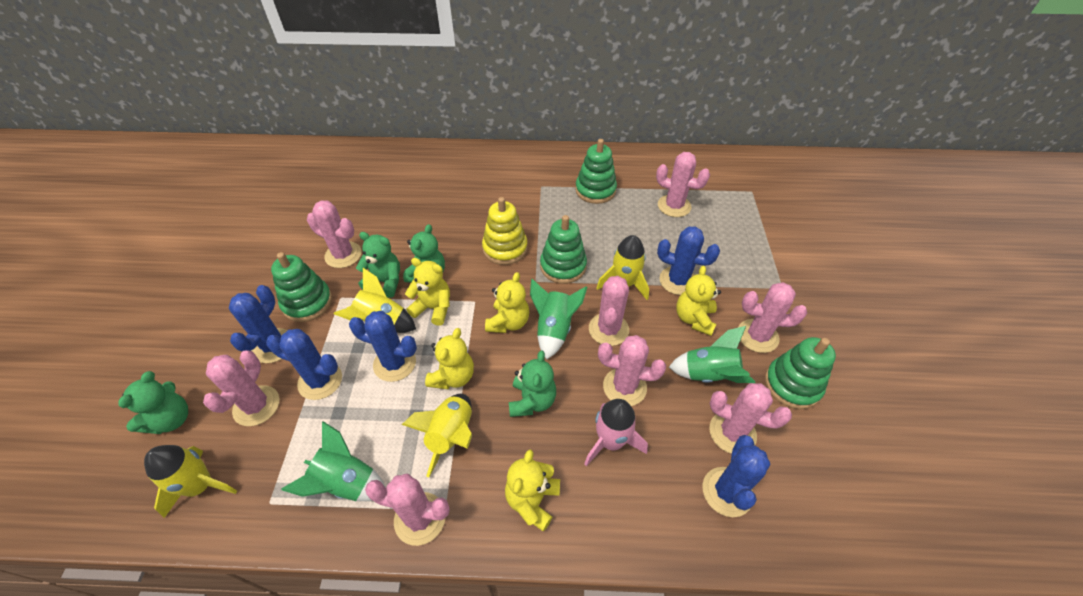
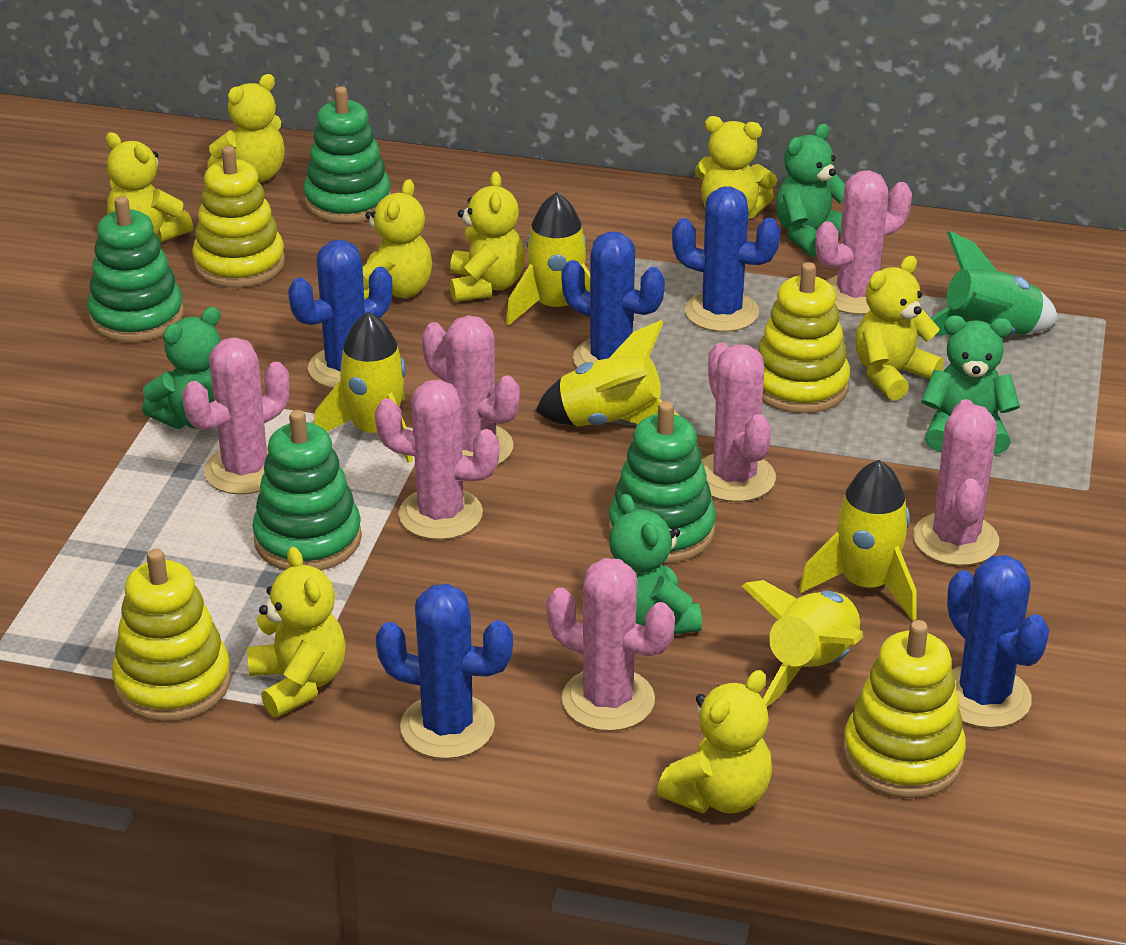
green rocket: [281,421,385,501] [530,279,587,359] [669,326,755,383] = 3 -> [931,231,1058,335] = 1
pink cactus: [203,350,280,426] [307,200,362,268] [365,473,450,546] [589,276,629,346] [598,335,666,406] [656,152,710,217] [709,383,792,454] [738,282,807,353] = 8 -> [182,337,289,495] [375,380,500,540] [422,315,520,465] [546,558,675,731] [701,343,776,502] [815,170,912,315] [913,399,999,566] = 7
pink rocket: [584,399,648,466] = 1 -> none = 0
yellow rocket: [144,445,237,518] [334,268,416,333] [402,394,472,477] [597,235,649,300] = 4 -> [314,312,413,463] [506,192,590,326] [535,320,680,426] [742,580,863,707] [799,460,917,621] = 5
yellow stacking toy: [482,197,528,265] = 1 -> [112,549,231,722] [192,146,285,288] [758,262,850,414] [843,620,966,798] = 4
yellow teddy bear: [405,258,450,326] [425,328,474,389] [485,272,529,333] [505,449,560,531] [676,266,721,336] = 5 -> [106,132,193,243] [207,74,285,182] [247,547,346,717] [363,179,432,301] [450,172,525,302] [657,670,772,814] [695,116,777,219] [855,256,944,401] = 8

